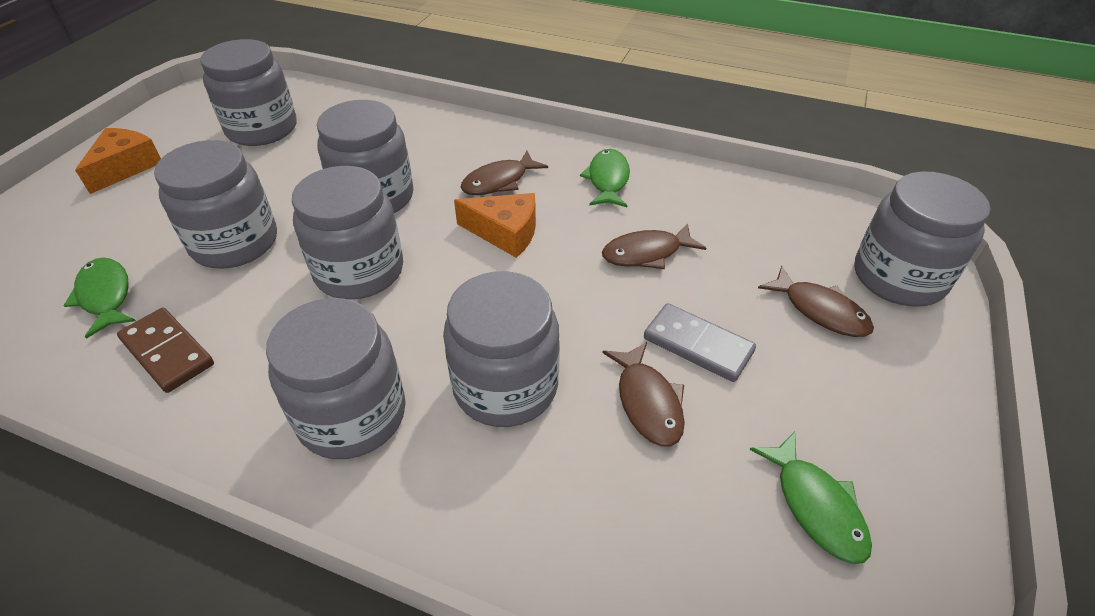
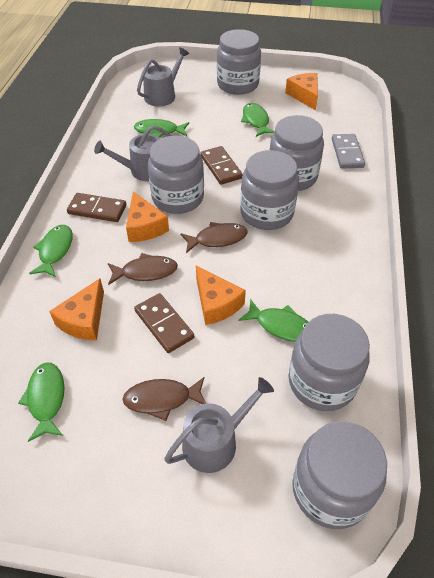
brown domino: [117,308,214,393] = 1 -> [67,193,126,222] [134,293,194,353] [200,146,243,185] = 3
brown fish: [461,151,548,195] [602,223,706,269] [603,342,685,446] [758,266,874,337] = 4 -> [108,253,178,285] [122,377,206,421] [180,222,248,253] = 3
green fish: [63,257,136,339] [580,149,630,207] [750,431,872,564] = 3 -> [18,362,65,442] [29,225,73,277] [134,119,189,138] [238,299,308,342] [241,103,275,137] = 5
grey jar: [154,140,277,269] [200,39,297,146] [266,298,406,459] [292,166,403,299] [317,100,413,213] [443,271,560,427] [854,171,990,307] = 7 -> [148,136,204,214] [217,29,261,95] [240,150,299,230] [269,115,324,191] [288,314,370,411] [292,421,387,529] = 6
grey watering can: none = 0 -> [94,125,172,181] [137,47,189,107] [164,377,274,473] = 3
orange cheese: [75,128,161,194] [454,193,536,258] = 2 -> [49,278,104,341] [126,191,169,242] [196,266,246,325] [285,73,318,111] = 4

